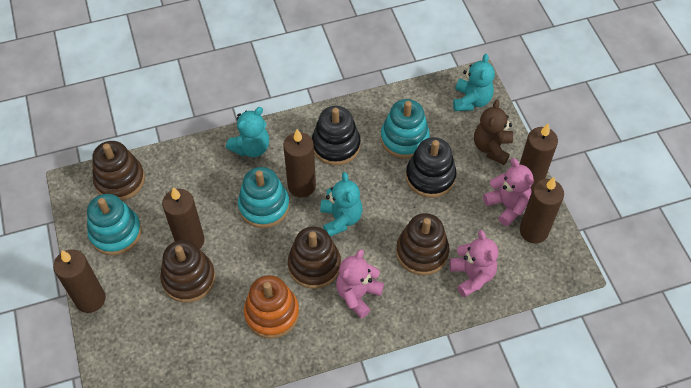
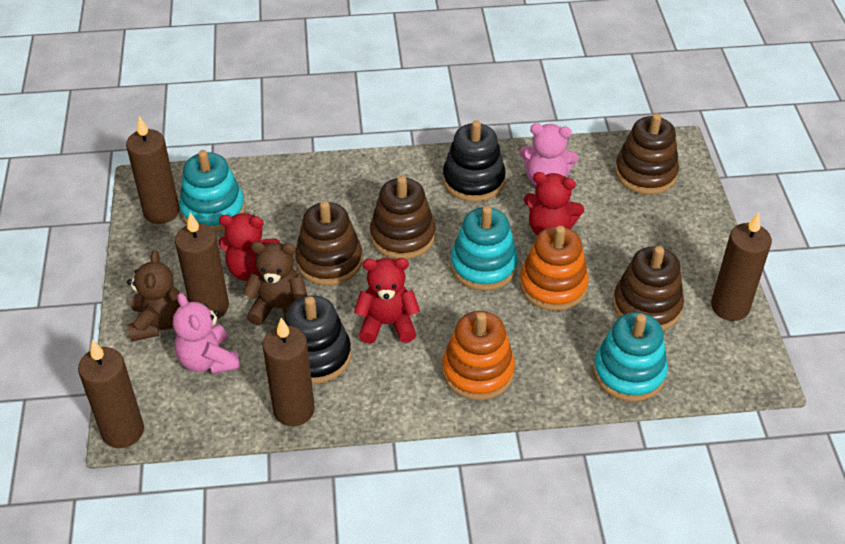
brown teddy bear: [474,100,513,165] = 1 -> [127,250,180,342] [243,241,307,326] = 2
orange stacking toy: [244,275,299,339] = 1 -> [442,311,515,400] [520,226,589,311] = 2
pink teddy bear: [336,249,384,319] [449,230,498,297] [483,158,534,226] = 3 -> [173,293,240,374] [519,123,578,186] = 2
red teddy bear: none = 0 -> [219,213,281,281] [354,258,420,344] [524,172,584,235] = 3
turquoise teddy bear: [226,107,269,157] [320,172,363,236] [453,54,495,111] = 3 -> none = 0

